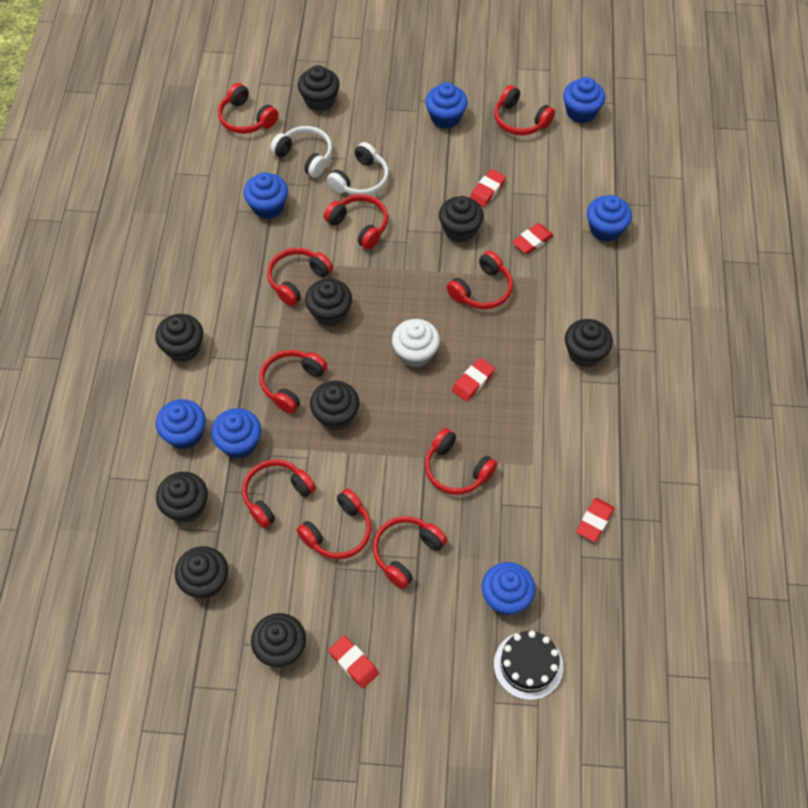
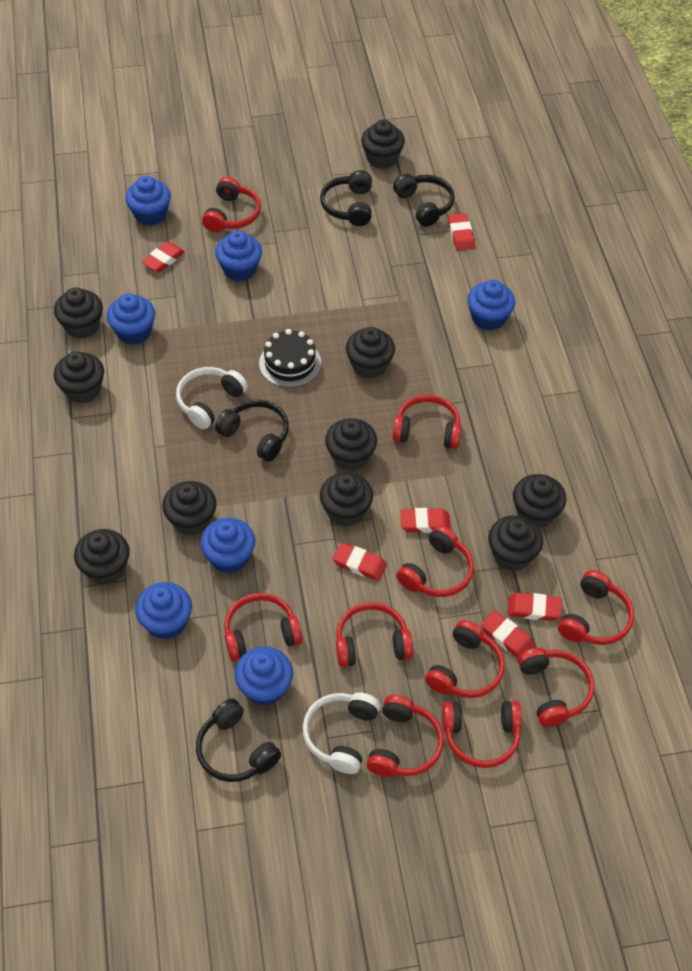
black cupcake: [155,314,203,362] [156,472,208,523] [175,546,228,599] [251,613,306,667] [298,65,340,111] [305,279,352,326] [310,381,359,430] [439,196,484,243] [565,319,613,368] = 9 -> [54,287,103,339] [54,351,104,403] [74,529,130,585] [162,481,216,536] [320,472,373,526] [325,418,377,471] [346,327,395,379] [361,120,405,169] [488,515,543,571] [513,474,566,528] = 10
black headphones: none = 0 -> [196,698,281,782] [215,399,289,462] [320,170,372,226] [393,174,455,227] = 4
red eraser: [328,636,379,688] [452,358,495,401] [470,169,506,207] [512,223,554,254] [576,498,614,542] = 5 -> [142,242,185,272] [333,542,387,581] [400,508,451,533] [448,213,475,250] [481,610,535,658] [507,592,562,621] = 6
white cupcake: [392,319,440,367] = 1 -> none = 0

